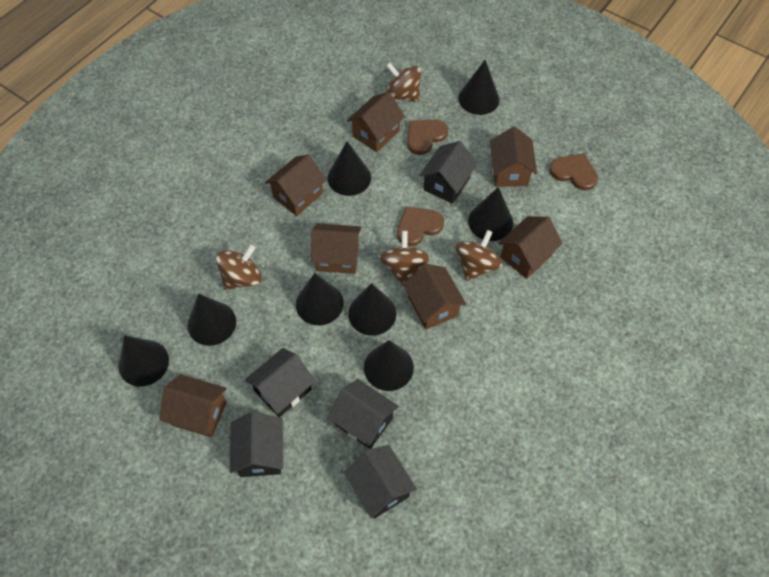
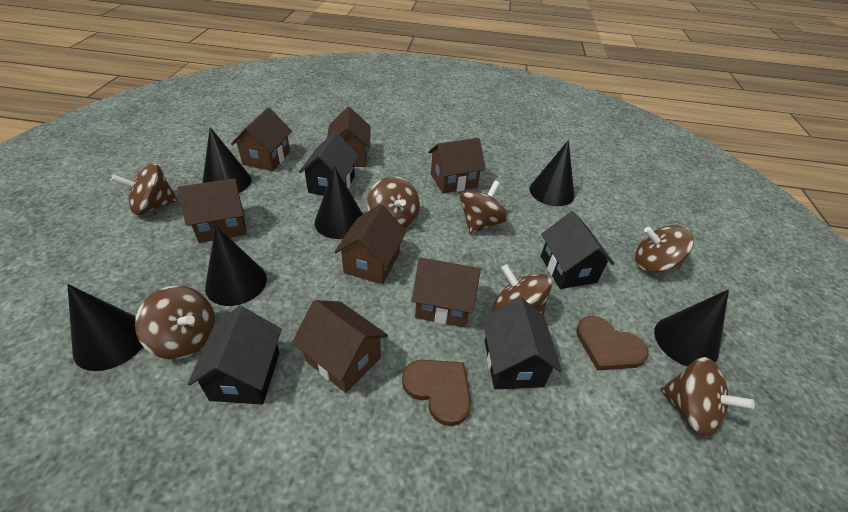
black cone: [119,335,169,387] [188,293,236,346] [296,273,344,325] [328,141,371,196] [348,283,396,336] [364,340,414,391] [458,60,500,115] [468,187,513,241] = 8 -> [67,284,143,371] [202,127,251,193] [205,226,267,306] [315,166,363,239] [529,140,574,206] [654,289,729,367] = 6
black house: [230,412,283,477] [245,348,315,418] [328,379,399,449] [344,445,417,518] [419,141,478,204] = 5 -> [188,306,282,404] [299,132,359,196] [482,297,562,389] [541,211,614,289] = 4
brown heart: [397,206,444,246] [407,119,448,155] [549,153,598,191] = 3 -> [402,360,471,426] [576,316,649,371] = 2
brown spinning top: [216,245,262,290] [379,231,430,286] [386,63,421,102] [455,230,502,281] = 4 -> [111,164,178,215] [135,286,215,359] [367,176,420,229] [460,181,509,234] [493,264,552,315] [635,225,694,272] [661,357,755,437] = 7

